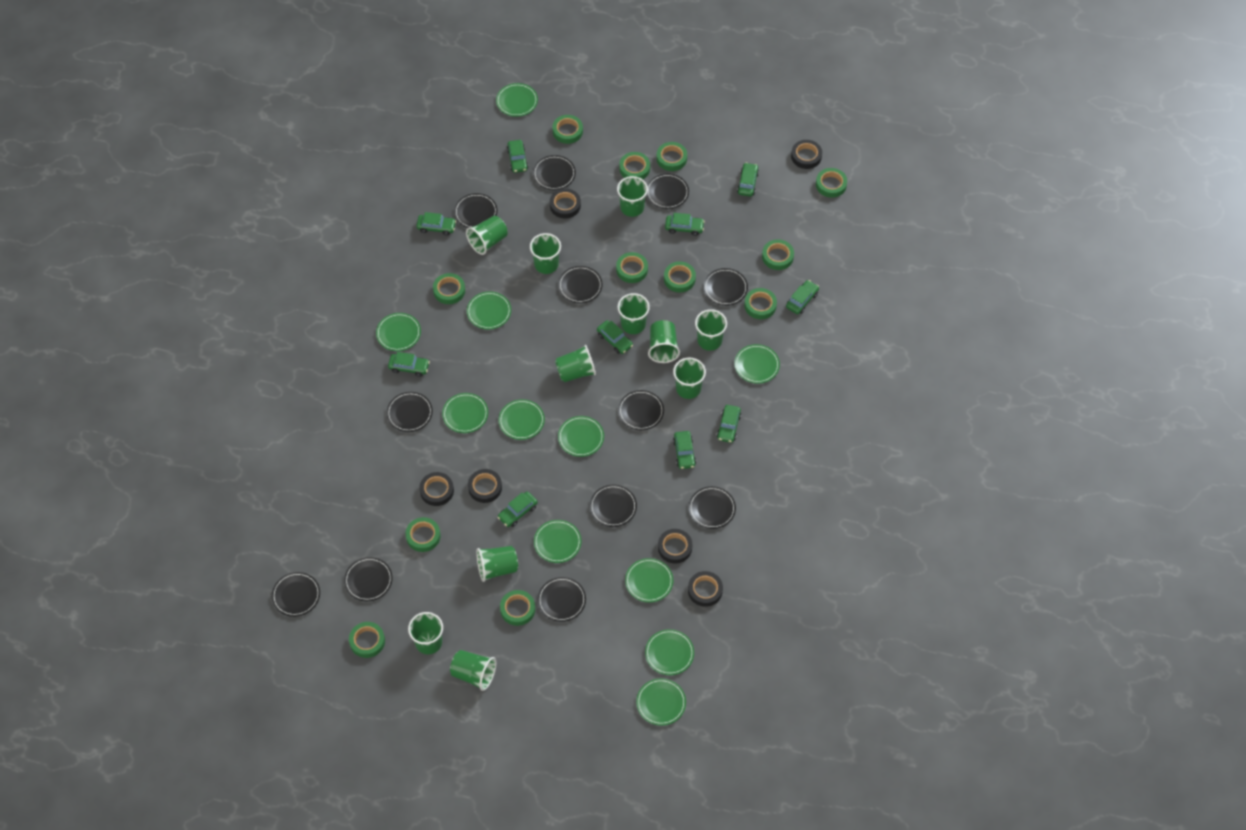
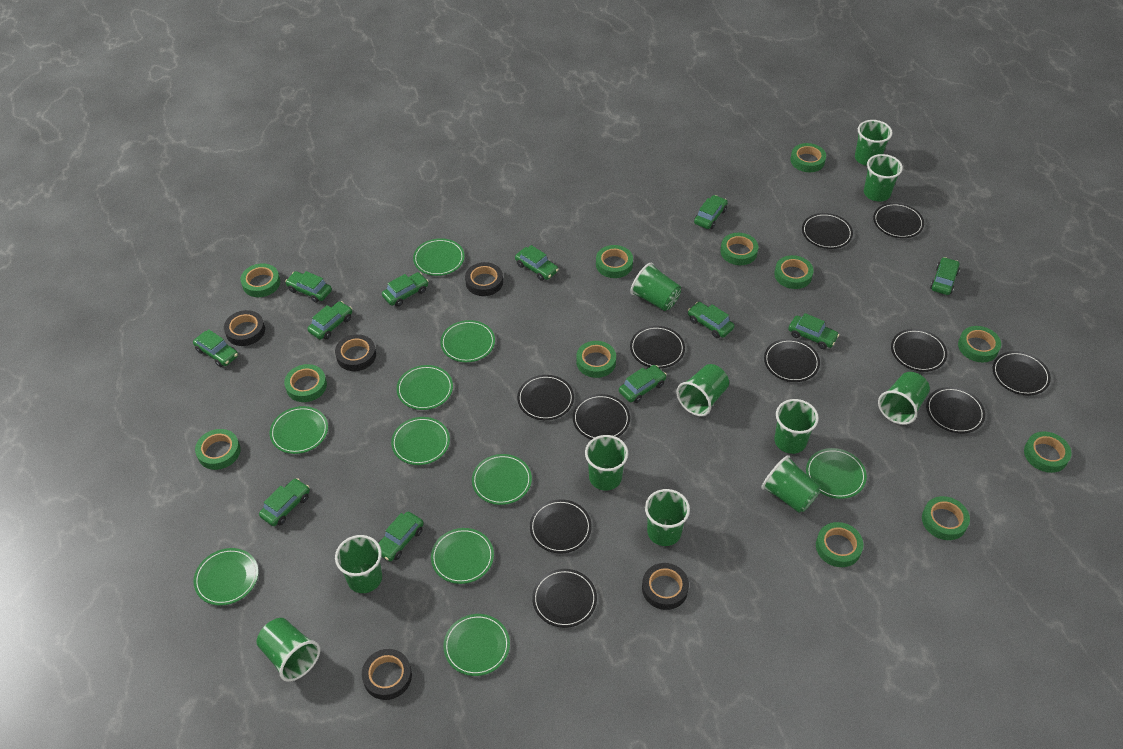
black plate: [272,572,320,617] [344,557,393,601] [387,392,433,432] [454,193,498,228] [533,155,576,190] [538,577,586,622] [558,266,602,303] [590,485,637,527] [618,390,664,430] [646,174,689,209] [689,486,736,529] [704,268,748,306] = 12 -> [517,375,574,420] [530,499,592,554] [532,569,597,628] [572,394,630,440] [630,326,685,368] [764,339,820,382] [802,213,853,249] [873,203,924,238] [891,329,947,372] [926,387,985,434] [993,351,1051,396] = 11
black tape: [419,472,454,506] [468,469,502,503] [550,188,581,218] [658,529,692,564] [688,571,723,607] [791,140,822,169] = 6 -> [224,310,265,346] [335,334,376,371] [362,649,412,700] [465,262,503,296] [642,563,689,610] = 5
green car: [388,352,430,377] [416,212,456,236] [497,492,538,527] [507,140,528,173] [597,320,633,354] [665,213,705,236] [673,431,696,469] [717,405,741,443] [737,163,759,197] [786,280,819,314] = 10 -> [193,329,238,367] [259,478,310,526] [285,271,332,303] [308,301,352,339] [378,512,424,561] [382,272,429,307] [515,245,559,281] [619,365,667,403] [688,302,735,338] [694,195,728,229] [788,313,839,349] [930,257,960,295] = 12
green plate: [376,313,421,351] [442,393,488,433] [467,291,511,330] [496,83,538,117] [499,399,545,440] [534,520,581,563] [558,416,604,457] [625,558,673,602] [636,678,686,726] [645,629,694,675] [734,344,780,384] = 11 -> [193,548,258,605] [270,406,328,454] [391,417,450,465] [396,365,453,410] [413,238,465,276] [431,528,494,584] [440,320,495,362] [443,614,510,676] [472,454,532,505] [806,448,867,499] = 10

